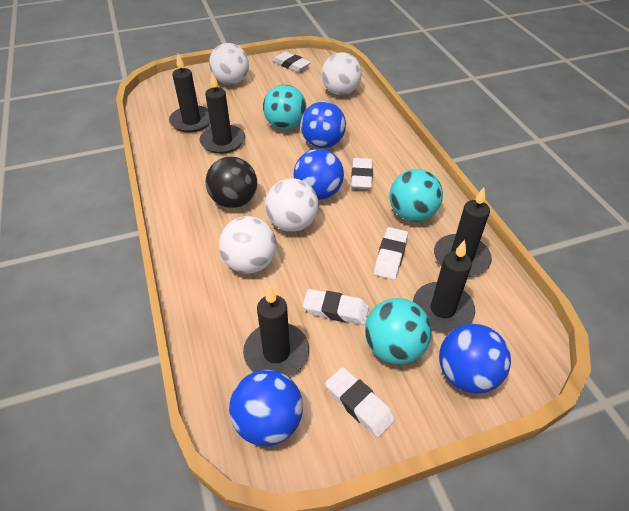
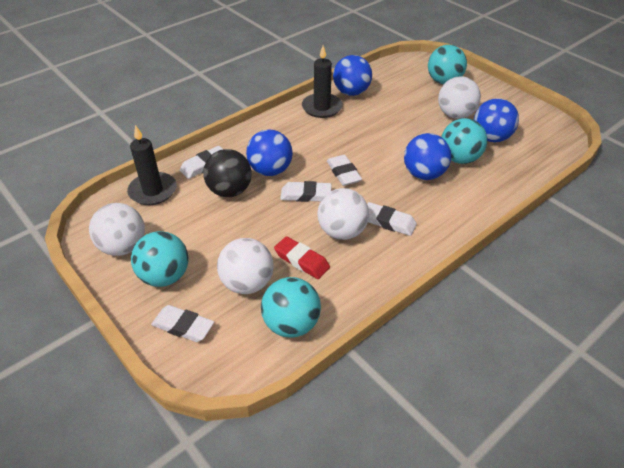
black candle: [169,54,210,133] [199,73,245,154] [243,286,309,377] [413,240,475,332] [434,187,492,277] = 5 -> [127,125,176,205] [302,46,343,118] = 2
red eraser: none = 0 -> [274,236,330,279] = 1
turquoise ball: [263,85,306,130] [365,298,432,365] [390,169,443,222] = 3 -> [131,231,188,287] [261,277,321,338] [428,45,467,84] [441,118,487,164] = 4

